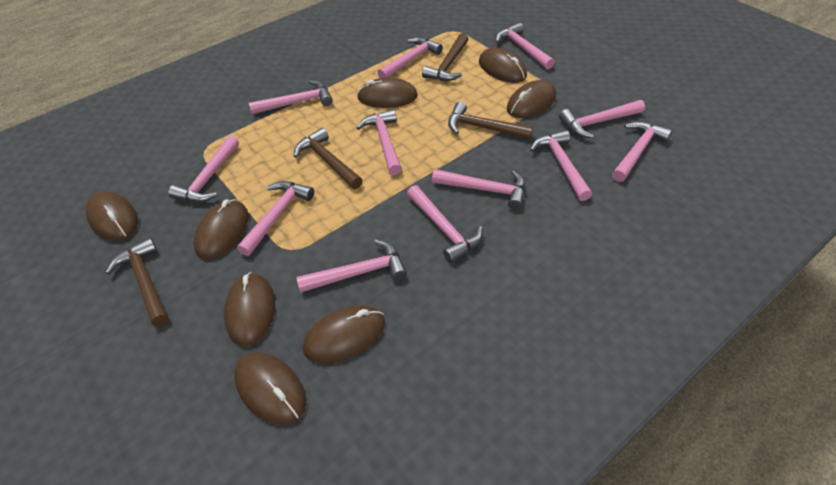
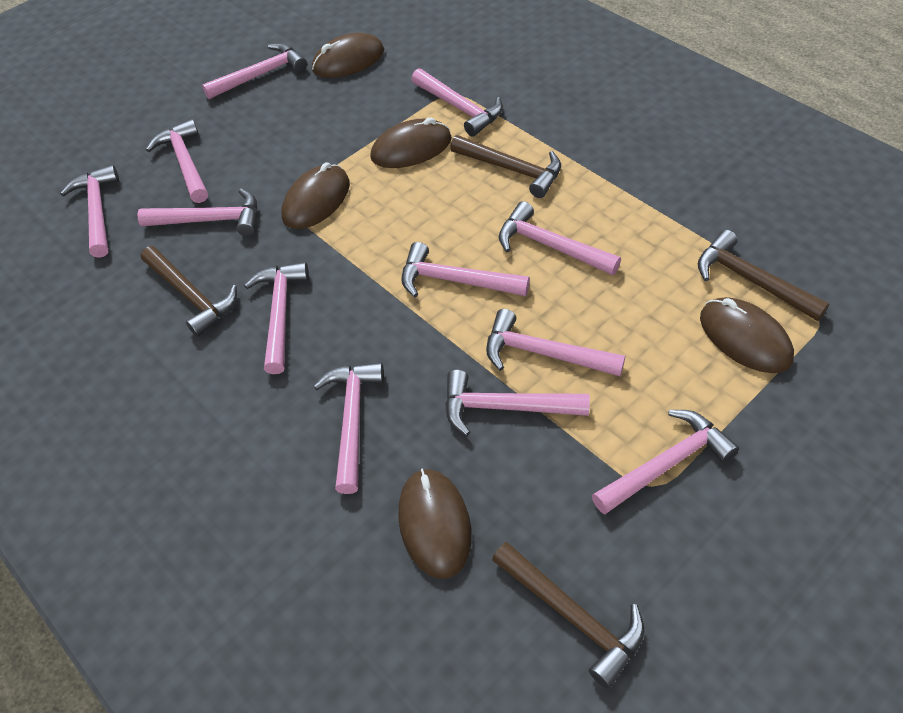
brown mouse: [86,191,138,241] [193,199,248,259] [224,272,275,347] [234,352,306,425] [303,305,385,363] [357,77,418,108] [479,47,527,83] [507,80,556,118] = 8 -> [282,162,350,229] [312,33,384,78] [370,118,452,168] [398,469,472,579] [700,297,794,373] = 5

